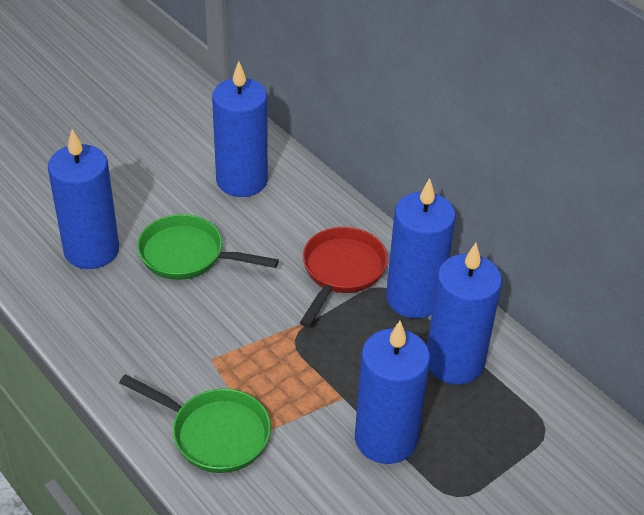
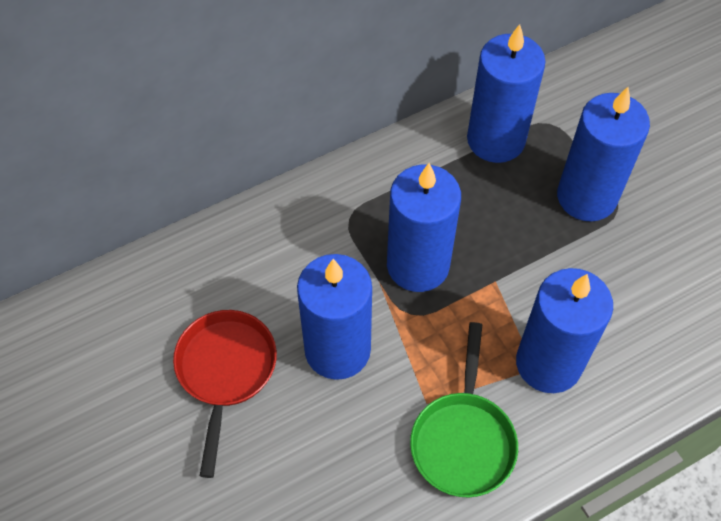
green pan: [119,374,271,473] [137,214,279,280] = 2 -> [410,322,518,497] = 1

